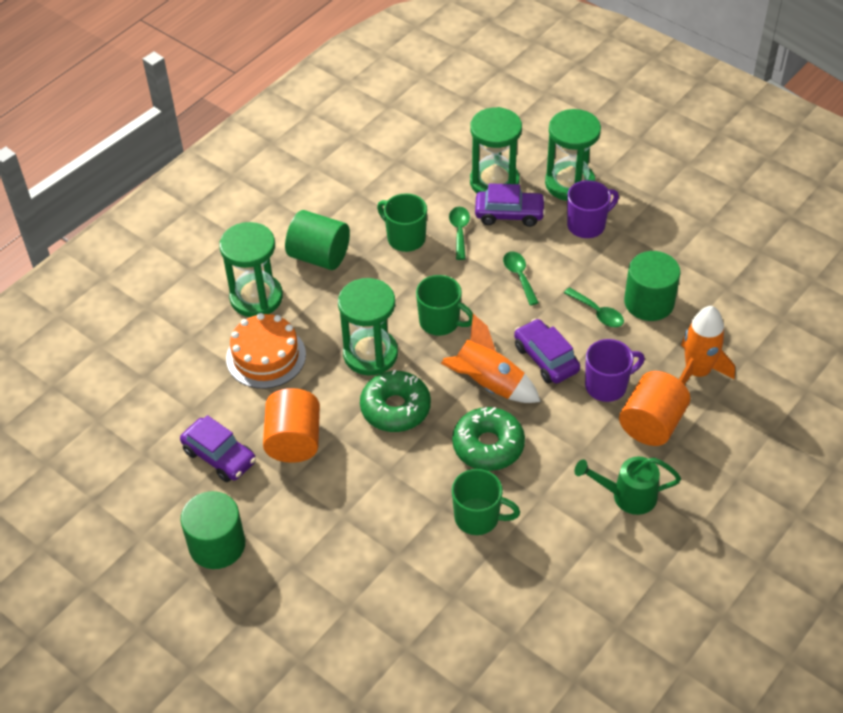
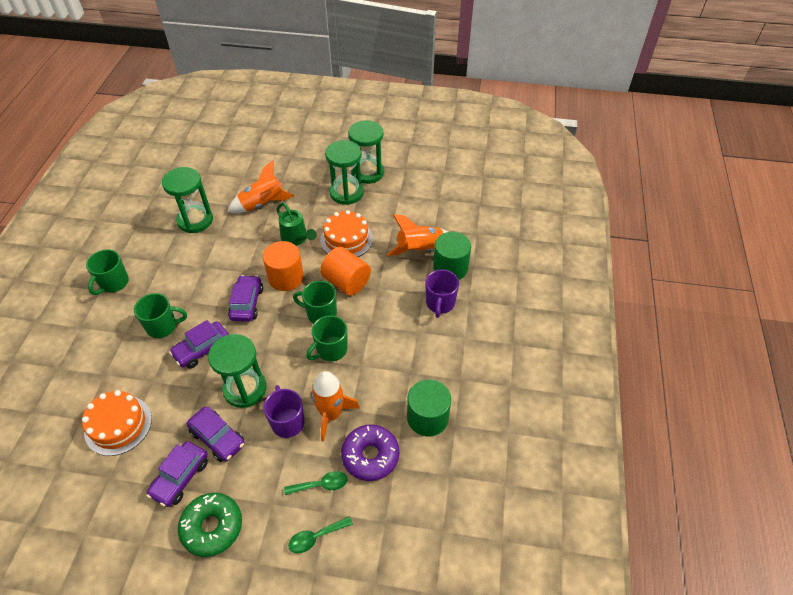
green cylinder: [180,491,245,569] [285,210,350,270] [624,251,681,321] = 3 -> [407,379,451,437] [433,232,471,280] = 2
green donut: [360,369,431,432] [452,407,525,471] = 2 -> [178,493,242,557] = 1
green mug: [377,193,427,252] [416,275,473,336] [452,469,520,535] = 3 -> [86,249,129,295] [134,293,187,338] [293,281,337,324] [306,315,347,361] = 4
green spoon: [449,207,470,260] [503,251,539,306] [564,287,624,328] = 3 -> [284,471,348,495] [288,516,353,553] = 2
orange cake: [226,313,306,389] = 1 -> [82,390,152,456] [320,210,373,257] = 2
orange rocket: [441,314,541,403] [679,306,735,385] = 2 -> [227,161,294,213] [311,371,360,442] [387,214,448,256] = 3
purple car: [180,415,256,482] [475,183,546,227] [514,319,580,384] = 3 -> [146,441,208,507] [169,320,229,368] [187,407,245,462] [228,275,263,322] = 4
purple donut: none = 0 -> [341,424,399,481] = 1

